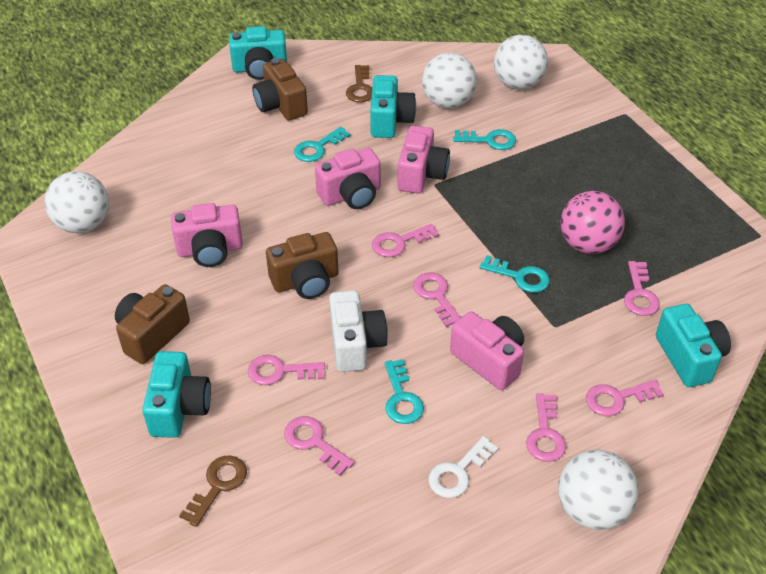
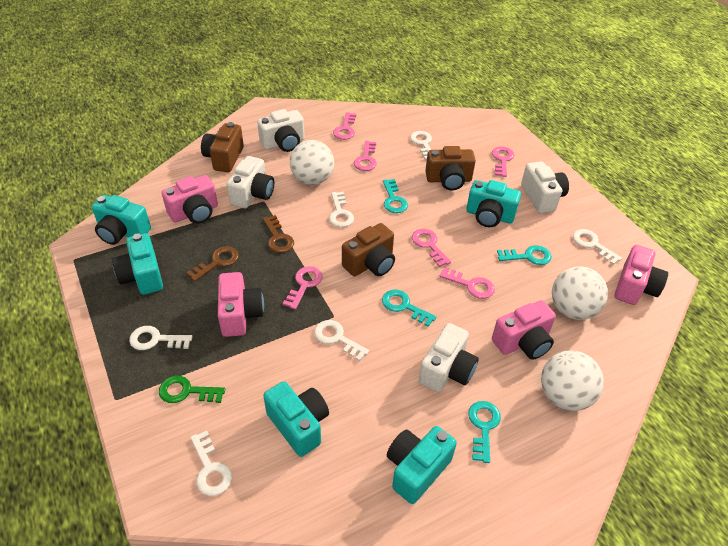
green key: none = 0 -> [159,376,225,403] = 1
pink ball: [561,191,625,254] = 1 -> none = 0
pink key: [248,355,325,385] [284,416,354,476] [372,224,439,257] [413,273,461,327] [526,393,566,462] [586,380,664,416] [624,261,660,316] = 7 -> [283,266,323,309] [333,112,356,140] [354,141,377,171] [412,229,451,267] [439,267,495,299] [492,146,514,177] = 6
turquoise camera: [142,351,211,438] [229,26,287,80] [370,75,416,138] [656,304,731,387] = 4 -> [92,195,151,245] [112,233,163,295] [263,381,329,457] [387,426,457,504] [466,180,521,227] = 5
white ball: [44,171,109,233] [422,53,477,108] [494,35,548,89] [558,450,639,530] = 4 -> [290,140,334,185] [541,350,604,411] [552,266,608,320] = 3
white camera: [329,290,388,372] = 1 -> [226,156,274,208] [257,109,305,152] [419,323,479,392] [521,161,569,214] = 4
white key: [428,436,498,498] = 1 -> [129,326,193,350] [190,431,232,496] [314,320,369,361] [329,192,354,227] [410,131,432,160] [573,229,622,265] = 6

